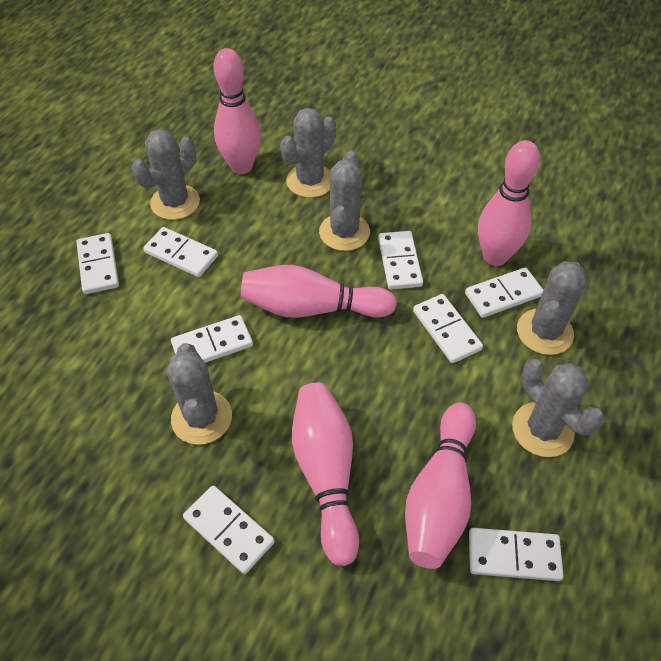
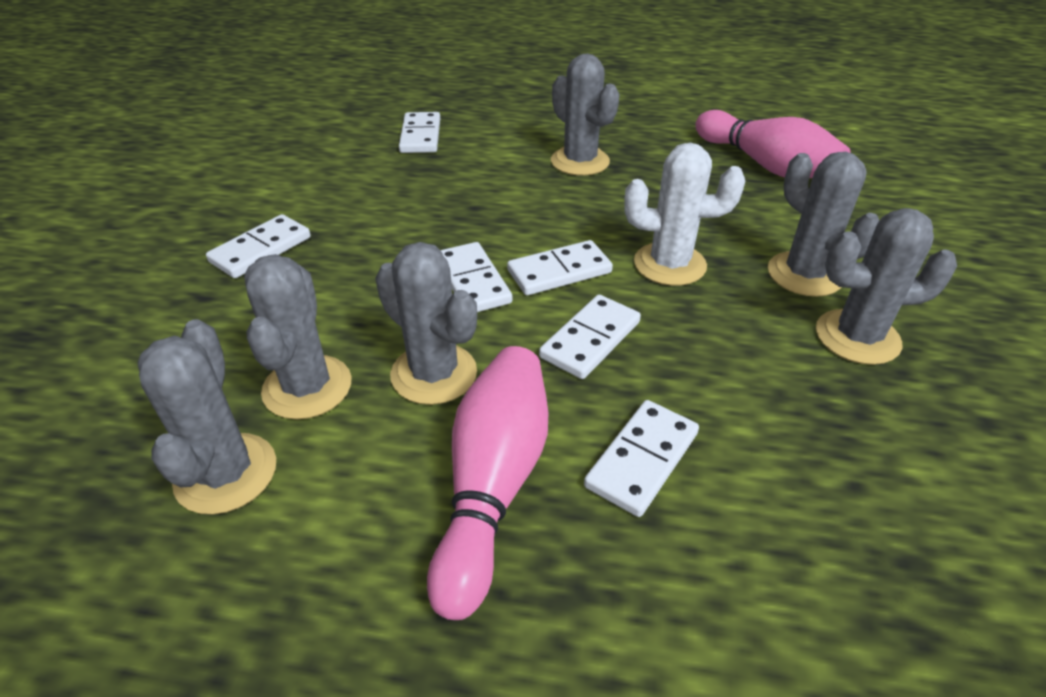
pink bowling pin: [213,48,261,174] [241,265,397,318] [292,383,359,566] [405,403,476,569] [478,140,540,266] = 5 -> [427,346,548,620] [695,110,851,178] = 2
white cactus: none = 0 -> [624,143,745,286] = 1
white domino: [76,233,119,294] [143,227,218,277] [171,315,253,363] [183,486,275,574] [378,231,423,289] [413,294,483,363] [465,267,543,318] [469,528,564,581] = 8 -> [206,214,311,278] [399,112,440,153] [441,242,512,312] [507,240,613,295] [539,295,641,379] [584,400,699,517] = 6

